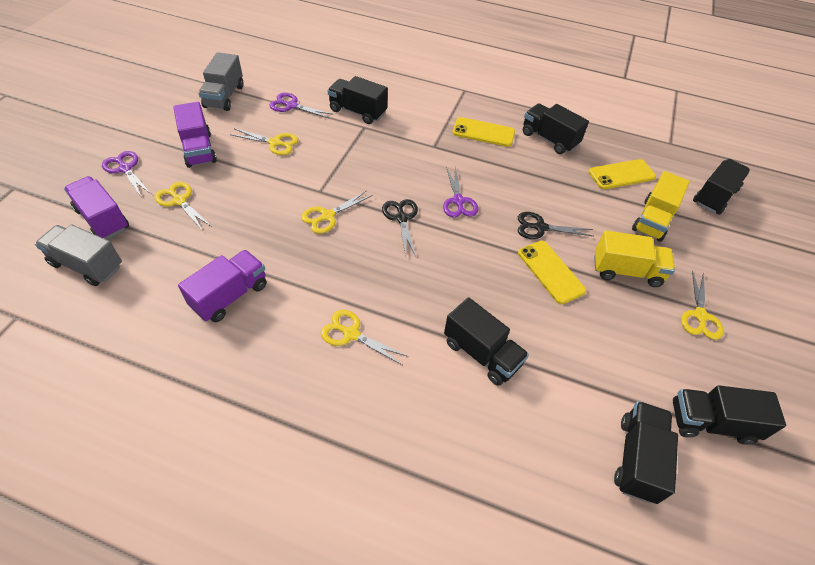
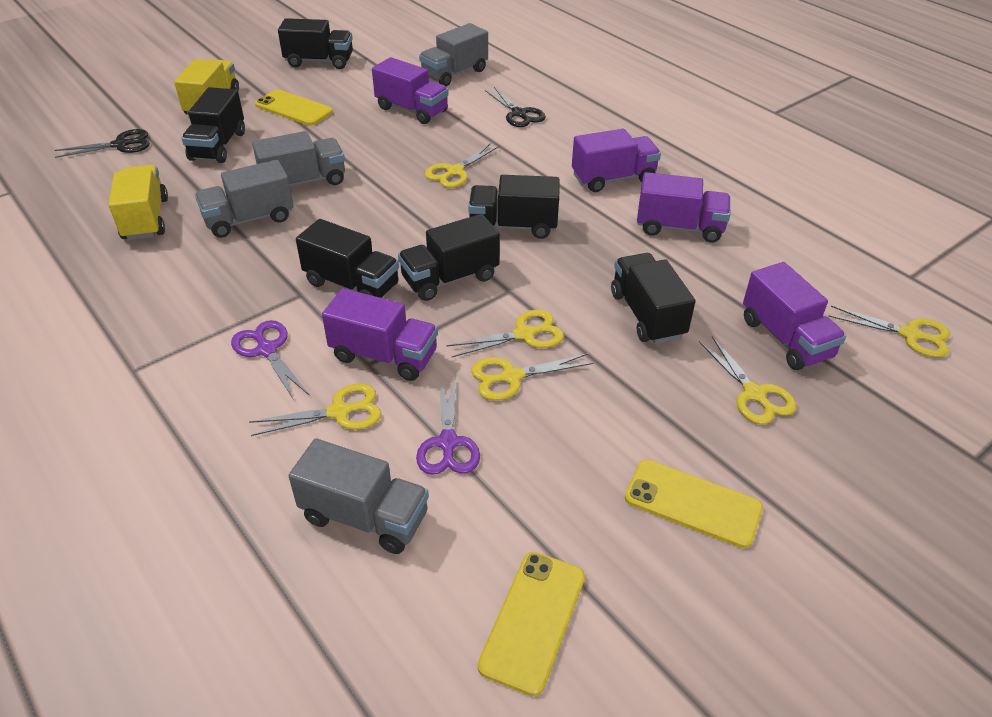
grey truck: [35,224,122,286] [198,52,243,111] = 2 -> [195,160,294,238] [252,131,345,186] [289,439,429,554] [419,23,488,86] = 4
purple scissors: [102,151,151,196] [269,93,332,119] [443,167,478,217] = 3 -> [231,320,309,400] [416,378,480,475] = 2
purple truck: [64,176,129,240] [173,102,217,168] [178,250,267,322] = 3 -> [322,288,438,381] [372,57,449,124] [572,129,661,192] [637,172,730,243] [743,262,846,370] = 5
yellow scissors: [154,182,212,231] [230,129,298,155] [301,190,372,234] [321,310,408,365] [681,270,724,340] = 5 -> [249,383,382,436] [425,143,500,188] [447,310,564,358] [471,354,593,401] [699,336,796,424] [828,306,950,357] = 6

